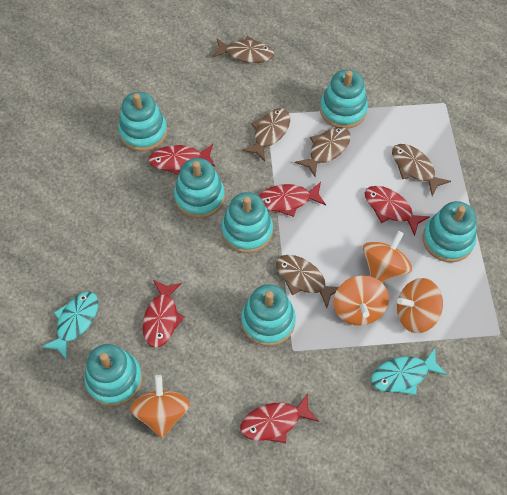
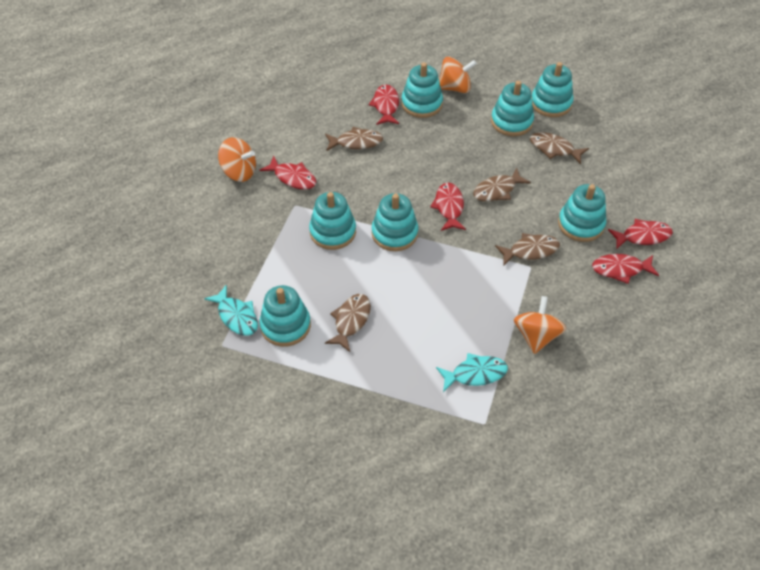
orange spinning top: [130,375,190,438] [333,275,389,326] [363,231,412,282] [397,278,443,333] = 4 -> [218,137,256,182] [439,57,477,93] [514,296,566,354] = 3

